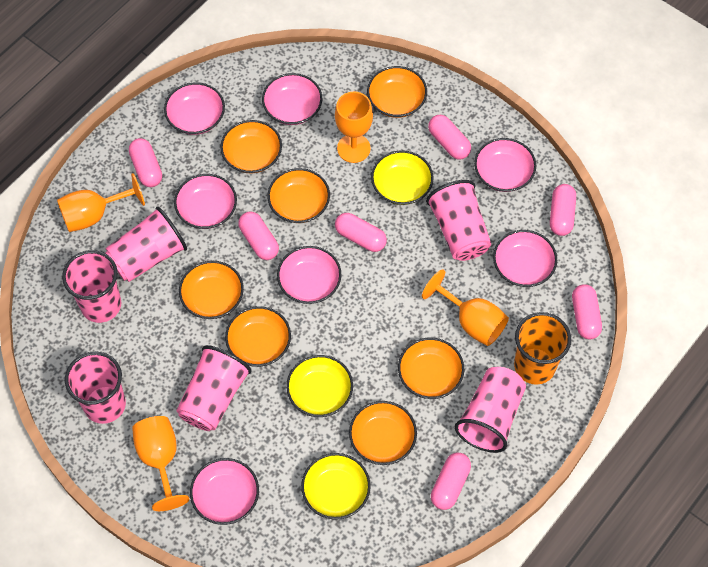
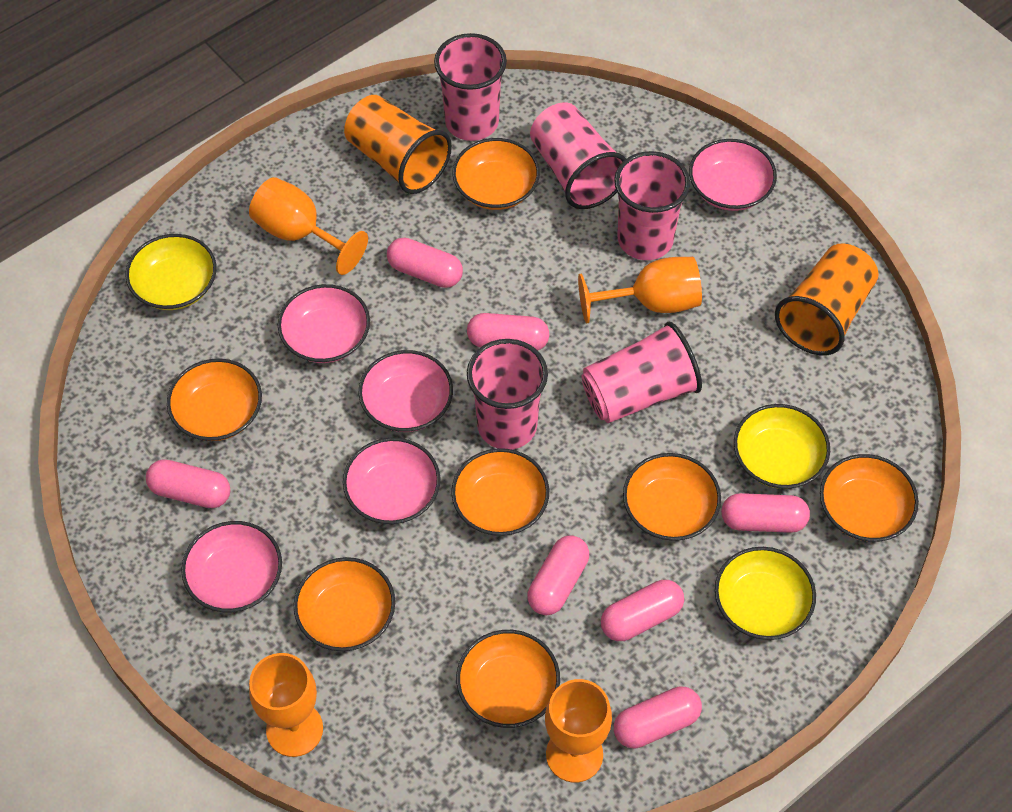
orange cup: [514,312,571,385] = 1 -> [344,95,452,194] [775,243,878,355] = 2
pink bowl: [164,82,225,135] [174,174,237,229] [190,458,259,525] [262,73,322,125] [277,246,342,304] [474,138,536,192] [493,230,557,287] = 7 -> [181,521,282,612] [278,284,370,363] [343,438,440,524] [358,350,453,432] [689,139,777,211] = 5
pink cup: [62,250,121,323] [65,351,126,424] [105,206,187,282] [176,345,252,431] [426,180,491,261] [455,367,526,453] = 6 -> [434,33,507,141] [467,339,548,450] [530,102,626,209] [581,322,702,423] [614,151,690,260] = 5

